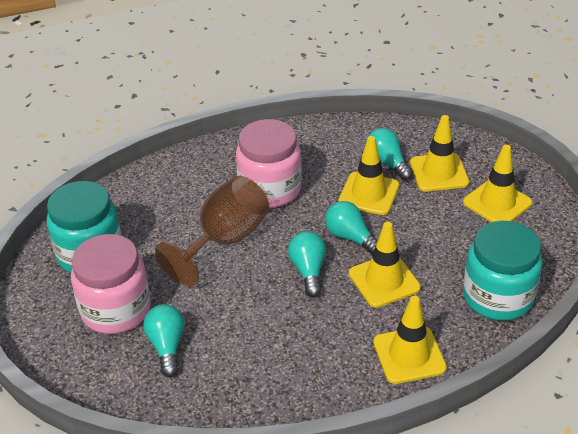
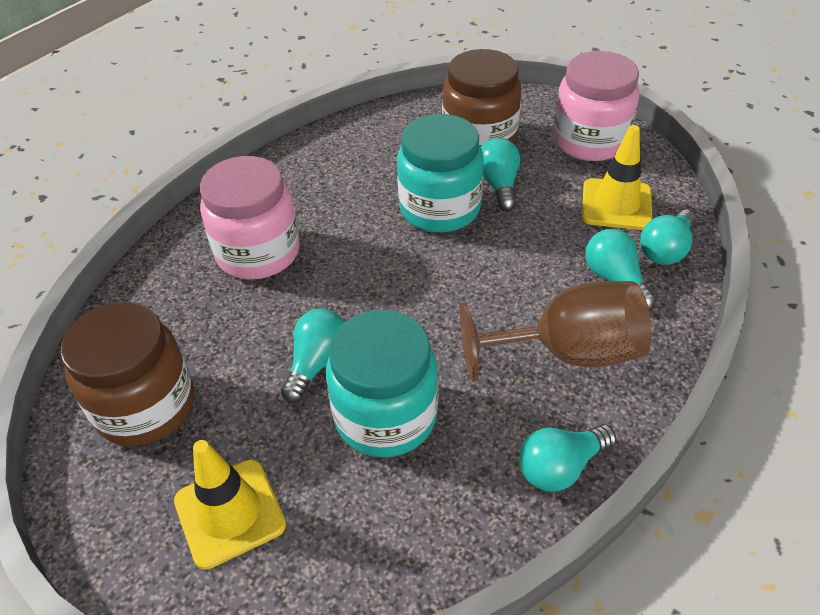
brown jar: none = 0 -> [61,302,194,447] [442,49,521,147] = 2
turquoise light bulb: [143,304,185,377] [288,231,326,297] [325,201,378,255] [366,128,413,180] = 4 -> [281,308,345,403] [481,138,520,211] [519,424,616,492] [585,229,656,310] [640,210,696,265] = 5
yellow traffic cone: [338,136,399,215] [349,222,421,308] [373,296,447,384] [410,115,469,192] [463,145,532,222] = 5 -> [174,440,286,570] [582,125,652,230] = 2

